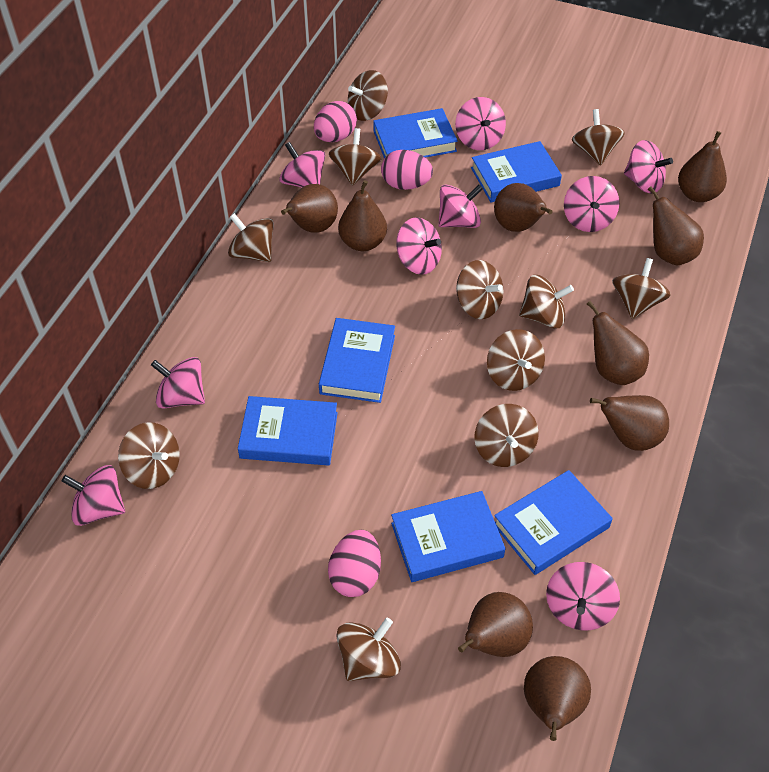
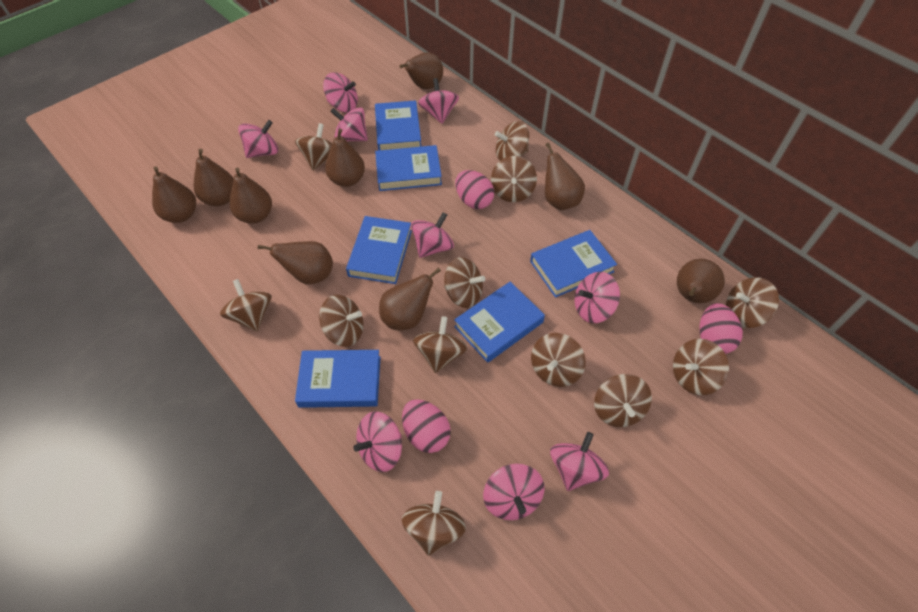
brown spinning top: [118,422,180,489] [228,213,274,262] [329,128,382,186] [336,618,401,681] [348,70,388,121] [456,260,503,319] [475,404,539,467] [487,329,545,391] [519,275,574,329] [572,109,625,166] [612,258,671,319] = 11 -> [220,279,272,332] [295,123,333,170] [319,295,363,347] [402,491,466,556] [413,316,467,373] [444,257,485,308] [491,156,537,202] [495,121,529,161] [531,333,586,387] [594,374,652,427] [673,339,729,395] [726,277,779,328] = 12

